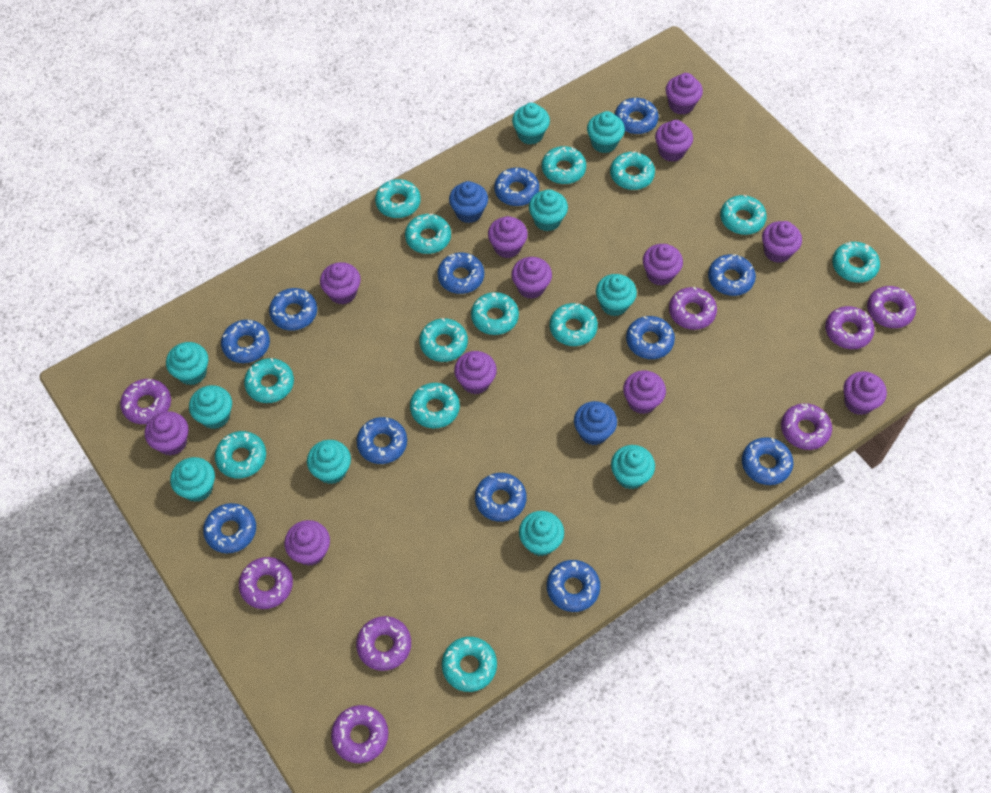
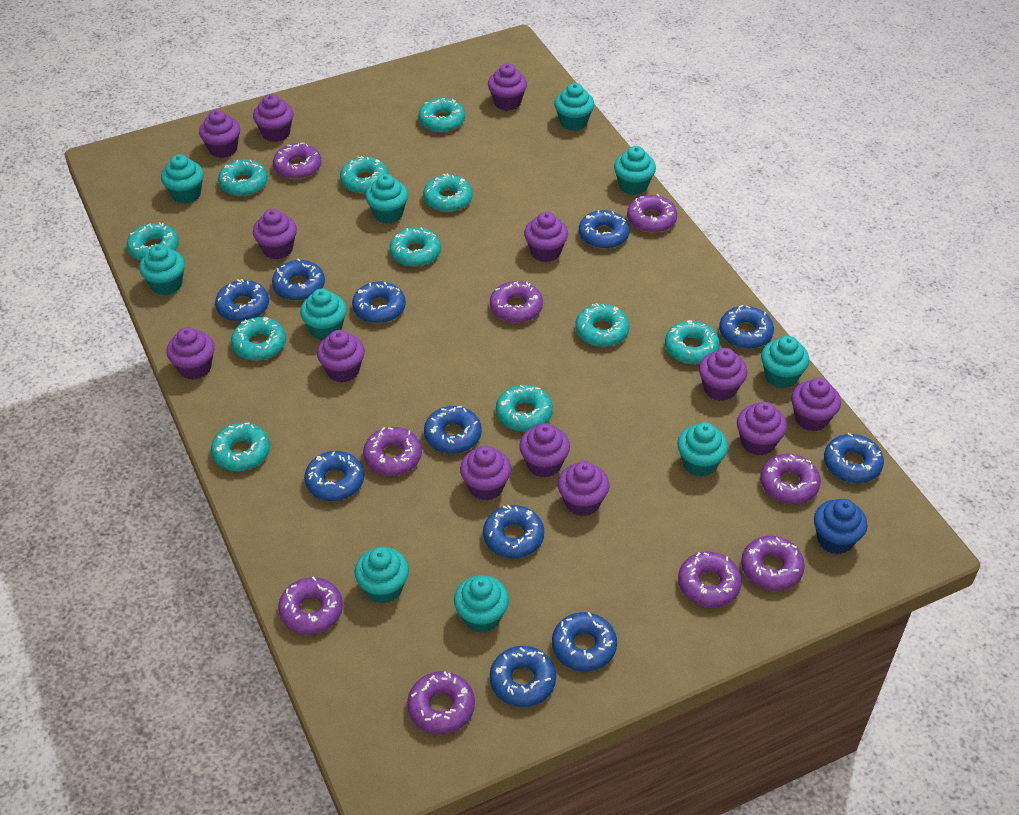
blue cupcake: [449,181,488,223] [574,401,617,445] = 2 -> [814,499,867,554] = 1
blue donut: [203,503,256,553] [221,319,270,363] [269,288,317,331] [356,417,407,464] [437,253,484,294] [475,473,527,522] [494,168,539,206] [547,560,600,612] [615,98,659,134] [626,316,675,359] [708,254,756,296] [742,437,793,485] = 12 -> [215,279,269,322] [272,259,325,301] [304,451,364,501] [352,281,406,323] [424,406,482,454] [483,505,544,558] [490,646,556,707] [552,612,617,671] [579,210,629,249] [719,305,774,349] [824,433,884,483] = 11
purple cupcake: [145,411,189,456] [284,520,330,566] [320,262,361,305] [454,351,497,394] [488,216,528,258] [512,257,552,299] [623,370,666,414] [643,244,683,286] [655,120,693,162] [666,73,703,115] [762,221,802,263] [844,371,887,415] = 12 -> [166,327,215,380] [199,110,240,158] [253,94,294,142] [253,209,297,259] [317,330,365,383] [460,446,511,500] [488,63,527,111] [519,423,570,478] [524,212,568,262] [558,461,609,516] [699,348,747,401] [737,402,787,455] [791,378,841,431] = 13
purple donut: [120,379,171,424] [239,557,293,609] [331,705,388,763] [356,616,411,671] [669,287,717,330] [781,403,832,450] [825,306,875,349] [867,286,916,328] = 8 -> [273,143,321,179] [278,576,343,635] [363,427,422,476] [407,671,475,734] [490,281,543,323] [627,194,677,233] [678,551,742,607] [741,536,805,590] [760,454,821,504] = 9
turquoise donut: [215,431,266,479] [244,358,294,403] [375,179,421,218] [405,214,451,254] [410,383,460,428] [419,318,468,362] [442,637,497,692] [471,292,519,335] [542,146,586,184] [550,303,598,346] [610,151,655,190] [720,194,767,235] [832,242,880,283] = 13 -> [127,222,179,261] [211,422,270,471] [218,159,268,196] [231,317,286,361] [340,156,389,194] [389,227,441,267] [418,98,465,132] [423,173,473,212] [496,385,553,432] [575,303,629,347] [665,320,720,364] = 11

